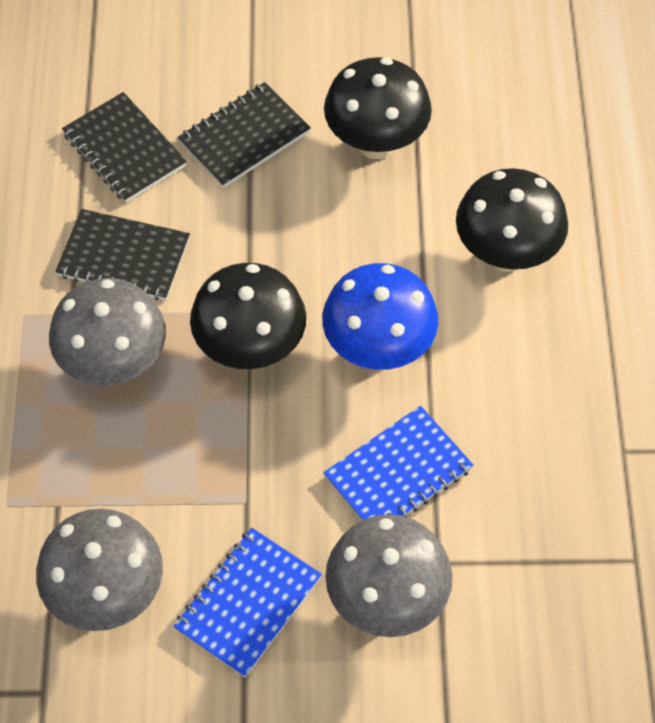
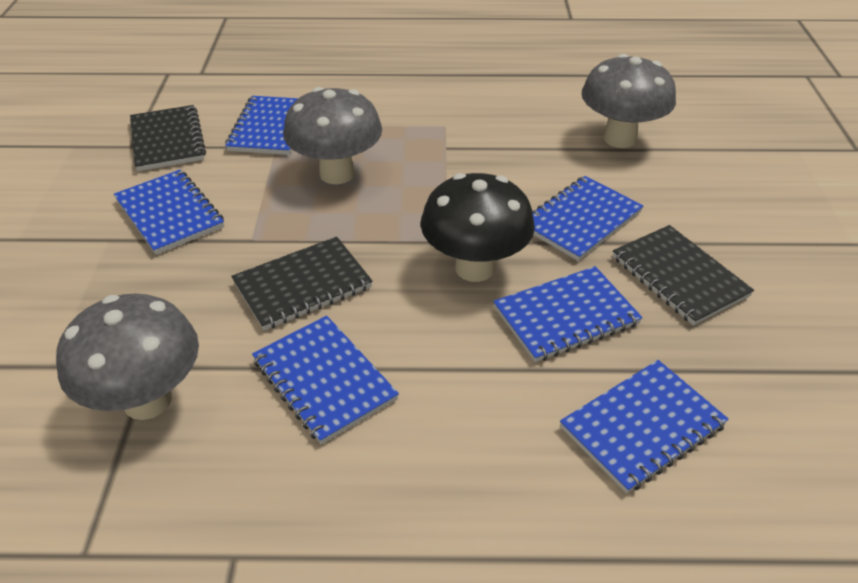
black mushroom: [190,263,306,369] [324,57,432,159] [456,168,568,272] = 3 -> [421,173,535,282] = 1
blue mushroom: [322,263,438,370] = 1 -> none = 0
blue notebook: [173,528,322,678] [324,406,473,520] = 2 -> [114,170,224,255] [225,96,298,155] [252,316,399,444] [493,266,643,362] [532,176,643,261] [560,360,729,493] = 6

